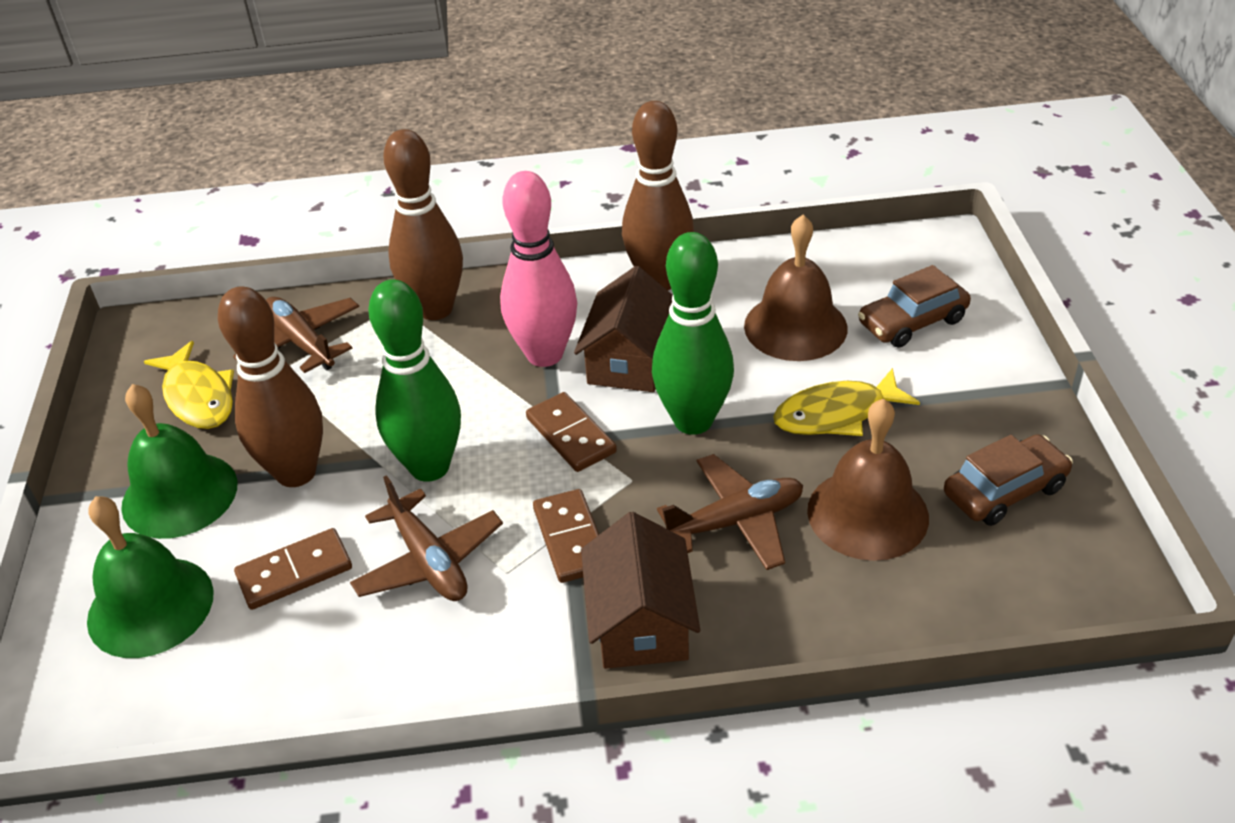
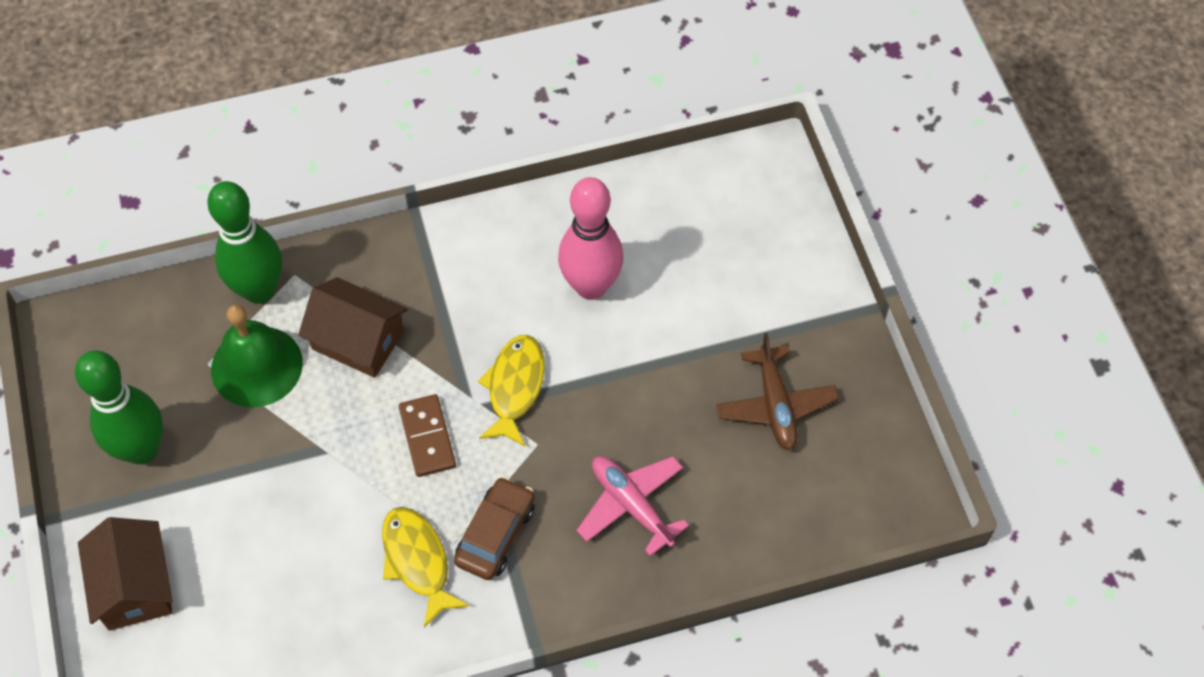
brown bell: [744,215,848,361] [807,398,929,561] = 2 -> none = 0
brown bowling pin: [218,286,323,487] [383,129,463,320] [622,101,694,290] = 3 -> none = 0
brown car: [858,265,971,348] [944,434,1073,526] = 2 -> [454,477,535,580] = 1
brown domino: [234,528,352,610] [526,392,617,472] [533,489,599,583] = 3 -> [399,394,456,477] = 1
brown plane: [233,297,359,373] [350,475,503,601] [657,454,803,570] = 3 -> [716,333,839,451] = 1
green bell: [87,496,214,658] [121,384,237,539] = 2 -> [211,305,303,407] = 1
pink plane: none = 0 -> [577,456,689,556] = 1

